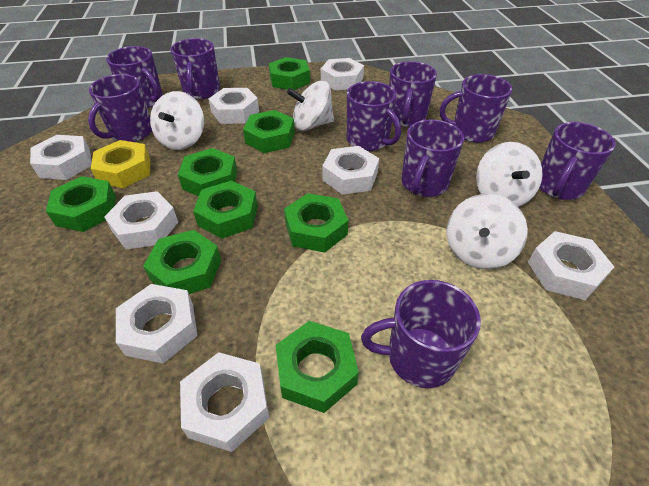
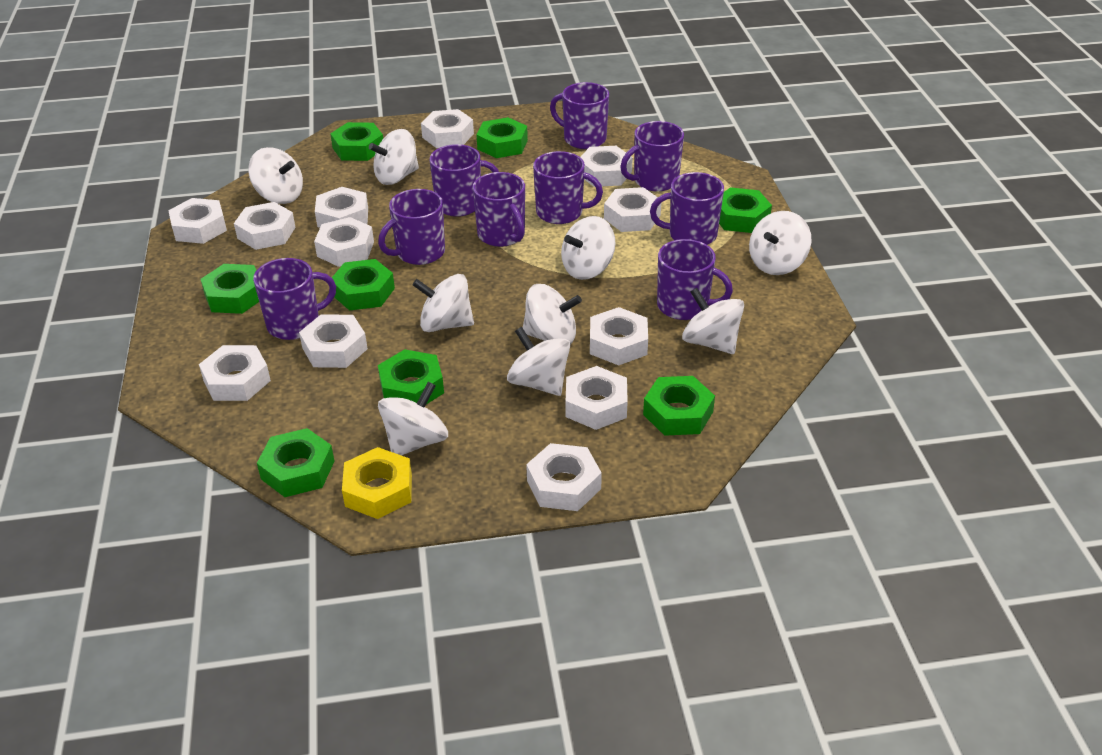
white nut: [30,135,92,180] [104,191,178,250] [116,284,198,364] [180,352,269,452] [209,88,259,124] [321,58,364,90] [322,146,379,195] [528,231,614,300] = 8 -> [168,198,227,244] [199,345,271,401] [234,202,296,250] [299,314,368,368] [314,217,374,267] [315,187,368,228] [421,109,474,148] [526,443,602,511] [566,366,628,430] [581,146,633,187] [590,307,648,365] [604,187,661,232] = 12
white spinning top: [150,91,204,150] [287,81,334,131] [447,194,528,270] [476,142,543,207] = 4 -> [248,147,303,204] [369,129,419,185] [378,382,448,456] [412,274,474,332] [507,327,570,396] [523,284,582,345] [561,216,615,280] [682,288,744,354] [749,211,812,275] = 9

